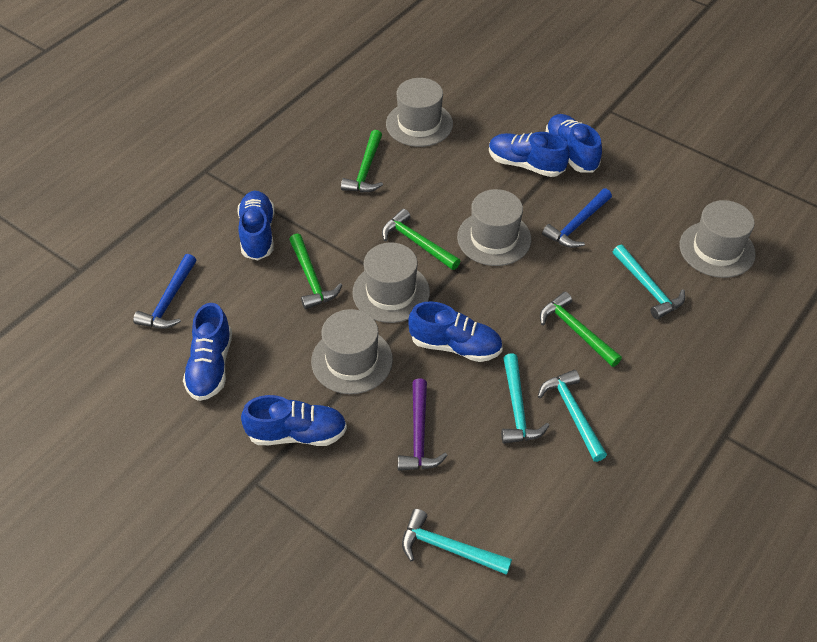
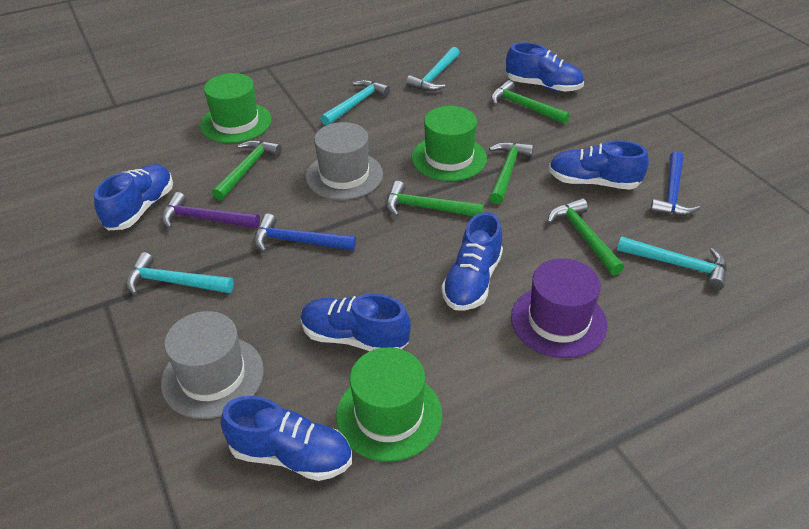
green hammer: [289,234,342,309] [341,130,383,192] [382,209,460,270] [540,292,622,367] = 4 -> [212,140,281,200] [386,181,484,217] [489,142,534,204] [491,80,570,124] [547,198,624,275] = 5
green hat: none = 0 -> [200,73,272,143] [336,347,442,462] [412,106,487,181] = 3
grey hat: [311,309,393,394] [352,243,430,323] [386,78,453,147] [457,189,531,266] [680,200,756,278] = 5 -> [161,311,264,419] [306,122,383,200] = 2
purple hat: none = 0 -> [511,258,607,358] = 1

